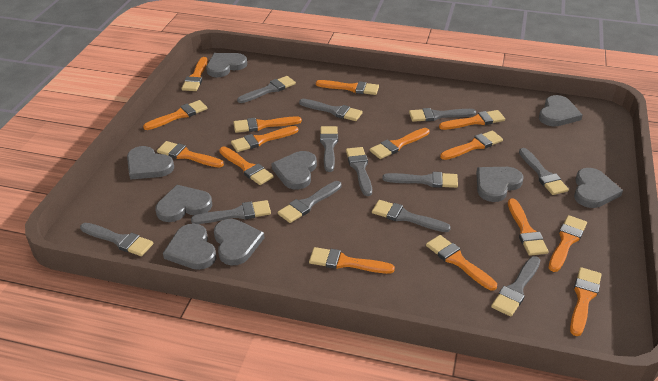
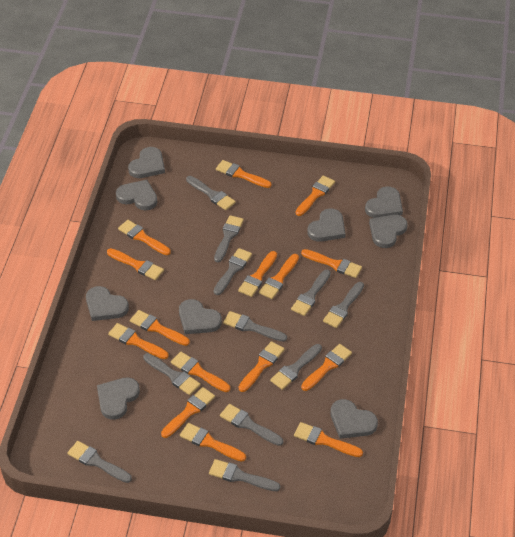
grey brush: [80,223,153,256] [191,200,271,224] [237,76,296,103] [278,181,342,223] [299,99,363,121] [320,126,338,172] [346,147,372,196] [372,200,451,232] [382,172,458,188] [409,108,476,122] [491,256,540,317] [519,148,569,195] = 12 -> [67,441,132,483] [143,353,200,395] [186,176,236,210] [209,459,280,491] [214,215,244,262] [214,248,252,295] [220,404,283,446] [223,311,287,342] [270,344,322,390] [291,270,331,316] [323,282,364,328] = 11

